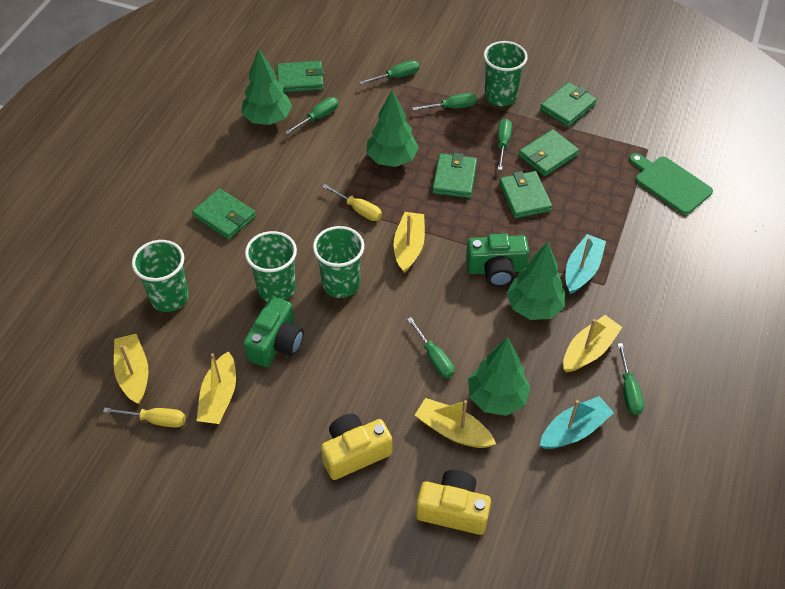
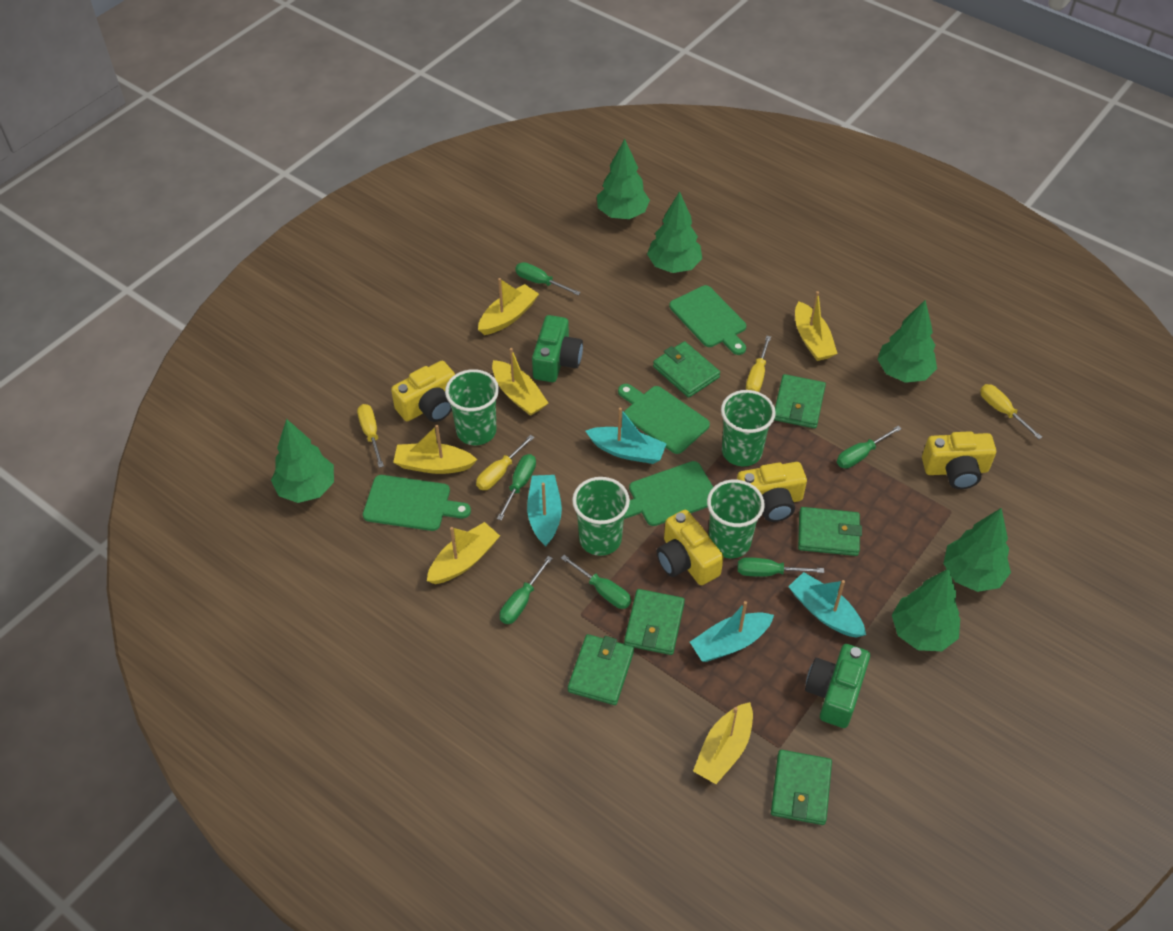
green cutting board: [629,153,713,215] = 1 -> [363,475,471,531] [618,384,710,454] [624,461,713,526] [669,285,746,355] = 4
green tree: [242,48,292,125] [367,90,419,167] [468,337,531,416] [507,242,565,320] = 4 -> [271,419,334,503] [597,139,650,219] [647,191,702,273] [877,300,937,383] [892,568,960,651] [943,508,1011,592] = 6
turquoise boat: [540,396,614,449] [566,234,606,294] = 2 -> [527,475,562,547] [586,407,667,464] [690,601,774,662] [788,572,866,638] = 4
yellow boat: [114,334,148,404] [197,351,236,424] [393,212,425,273] [415,398,496,448] [563,315,622,372] = 5 -> [393,425,477,474] [427,522,500,584] [478,278,539,335] [492,348,548,416] [693,702,753,784] [795,291,838,361] = 6
yellow camera: [321,414,392,480] [416,470,491,535] = 2 -> [391,361,455,422] [657,510,724,585] [737,462,807,522] [922,431,996,489] = 4
yellow screwdriver: [103,407,186,428] [322,184,382,221] = 2 -> [357,404,384,468] [476,435,534,490] [746,336,771,392] [980,384,1042,439] = 4

